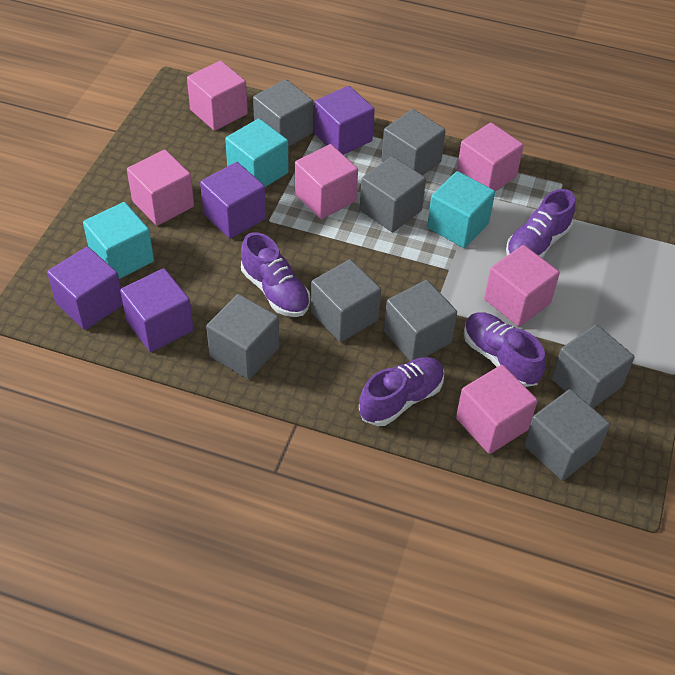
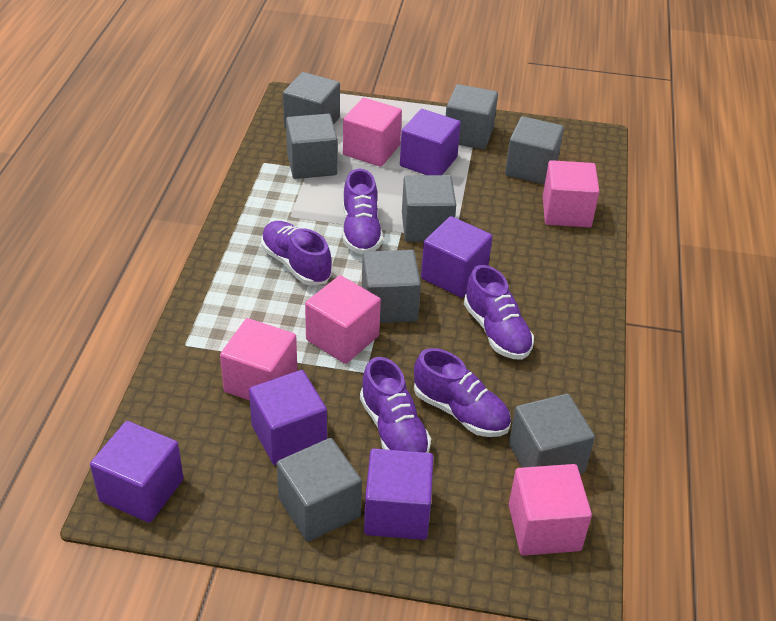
pink cube: [127,150,194,226] [187,61,248,131] [295,144,358,219] [456,365,538,454] [457,123,524,191] [484,245,560,327] = 6 -> [220,318,297,401] [305,275,381,364] [343,98,402,167] [509,464,592,556] [543,160,600,227] = 5
purple cube: [47,247,123,330] [120,268,194,352] [200,162,266,239] [314,86,375,155] = 4 -> [90,421,184,523] [249,370,327,465] [364,448,433,540] [400,109,461,175] [421,216,493,298] = 5
purple shoe: [241,232,310,317] [359,357,444,426] [464,312,546,387] [506,189,576,259] = 4 -> [261,221,332,286] [343,169,383,255] [360,357,431,453] [414,348,511,437] [464,265,534,359] = 5
turquoise cube: [83,202,154,279] [225,119,289,187] [427,171,495,248] = 3 -> none = 0

